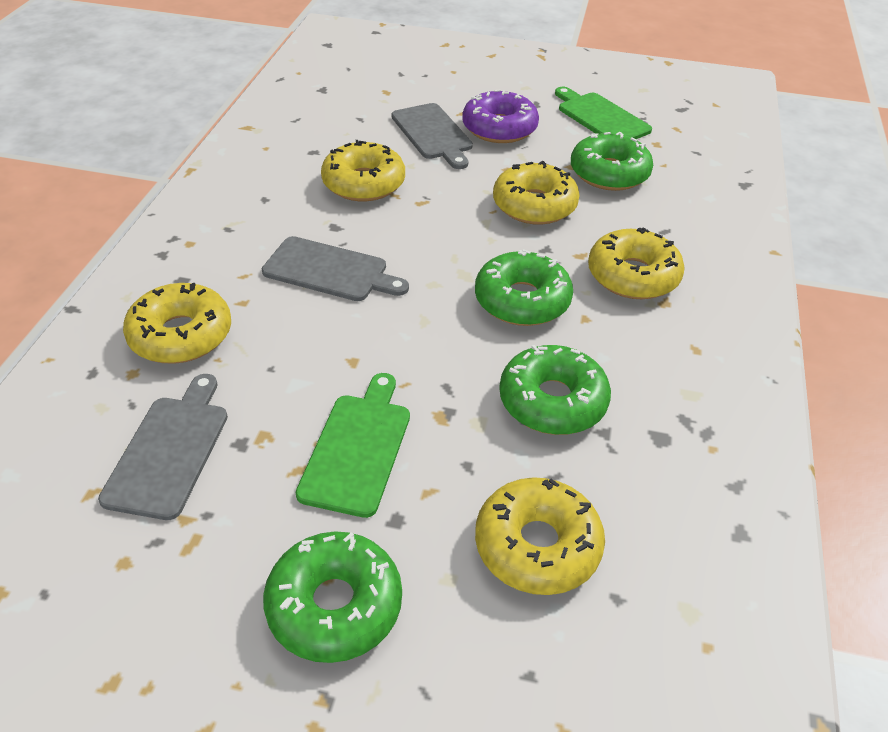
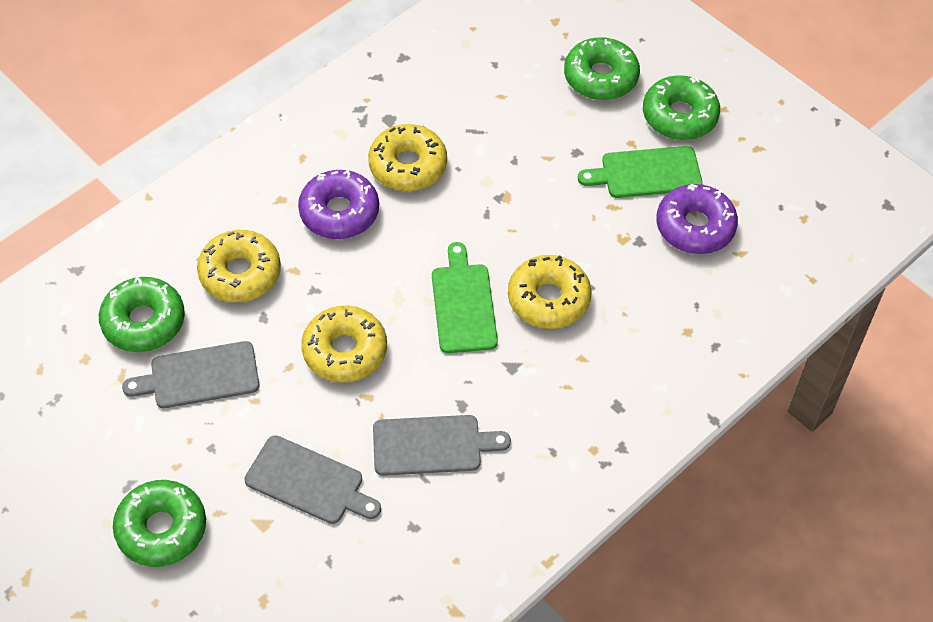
purple donut: [462,89,539,143] = 1 -> [298,169,379,239] [656,184,738,254] = 2
yellow donut: [123,283,231,363] [321,140,405,201] [475,477,605,595] [493,161,580,225] [588,228,685,299] = 5 -> [197,230,281,302] [302,306,387,382] [368,124,447,191] [508,255,592,329] = 4

